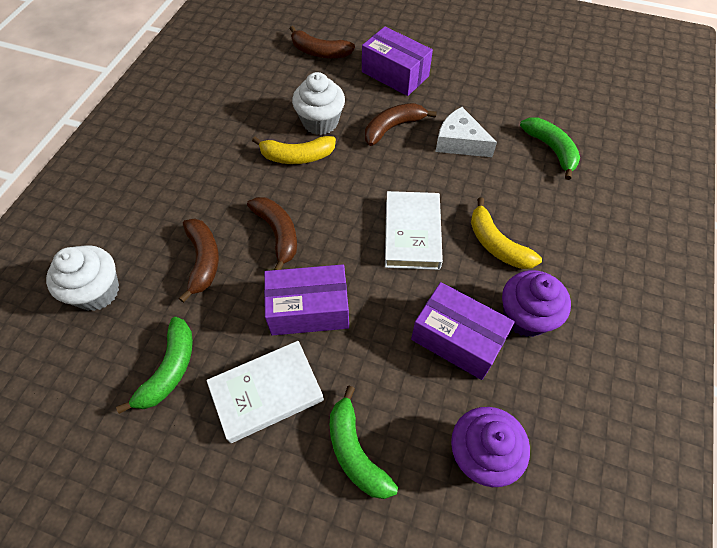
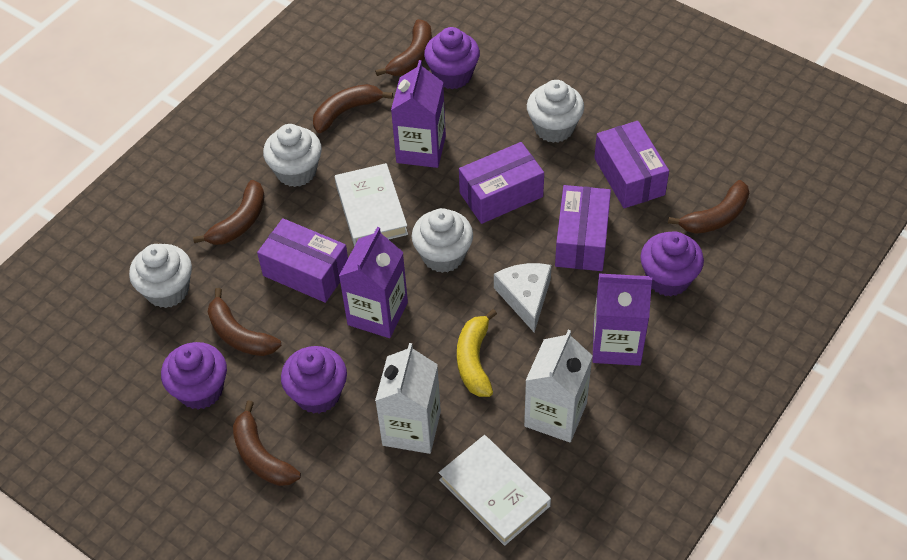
brown banana: [179,219,219,303] [247,197,297,270] [290,26,355,58] [365,103,437,146] = 4 -> [193,180,265,245] [208,288,281,356] [233,400,301,486] [313,84,393,133] [375,19,432,76] [668,180,749,234] = 6
green banana: [116,317,193,414] [330,386,398,499] [520,118,580,180] = 3 -> none = 0
purple box: [264,264,349,335] [362,27,433,96] [411,282,515,380] = 3 -> [257,218,348,303] [459,142,544,224] [555,185,611,271] [594,121,669,208] = 4
purple carton: none = 0 -> [339,227,408,338] [391,60,446,168] [593,274,652,366] = 3
purple cupcake: [451,407,530,487] [502,270,571,337] = 2 -> [161,342,227,410] [281,346,347,414] [424,27,480,89] [640,231,704,296] = 4
white carton: none = 0 -> [375,343,441,454] [524,330,593,442] = 2
white cupcake: [46,245,119,311] [292,72,345,135] = 2 -> [129,244,192,308] [263,124,322,187] [412,208,473,273] [527,80,584,143] = 4
yellow banana: [252,136,336,164] [471,197,542,269] = 2 -> [457,309,497,397] = 1

